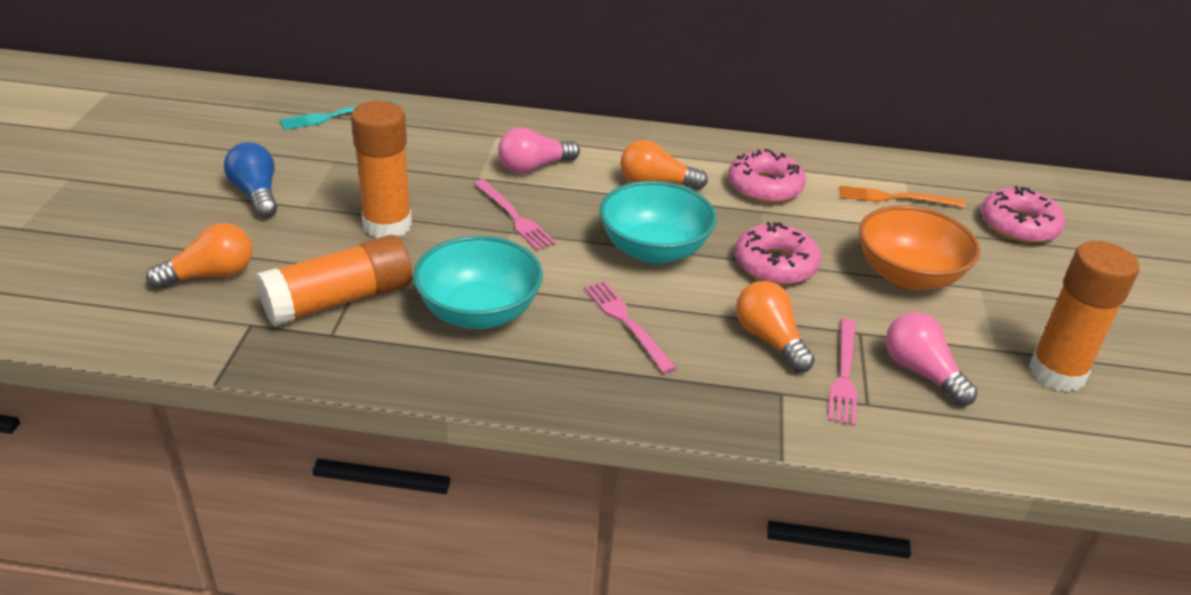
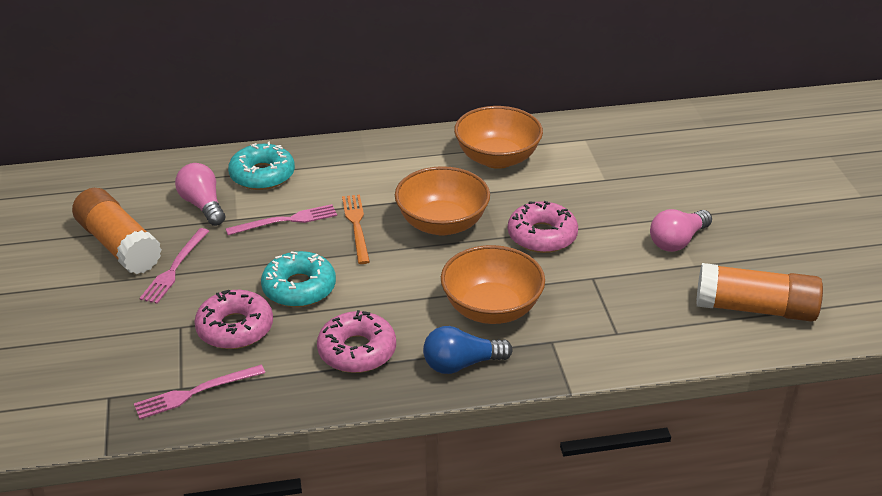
orange bowl: [859,205,980,290] = 1 -> [395,166,490,236] [441,245,545,324] [454,106,543,169] = 3
orange glue stick: [256,235,412,327] [351,101,412,238] [1029,241,1139,392] = 3 -> [72,188,162,274] [696,263,823,322] = 2
orange light bulb: [146,223,252,289] [620,140,708,190] [736,281,815,373] = 3 -> none = 0
turquoise bowl: [413,236,543,329] [599,181,717,264] = 2 -> none = 0
turquoise donut: none = 0 -> [228,142,295,190] [261,251,336,307] = 2
turquoise fork: [280,101,397,130] = 1 -> none = 0

